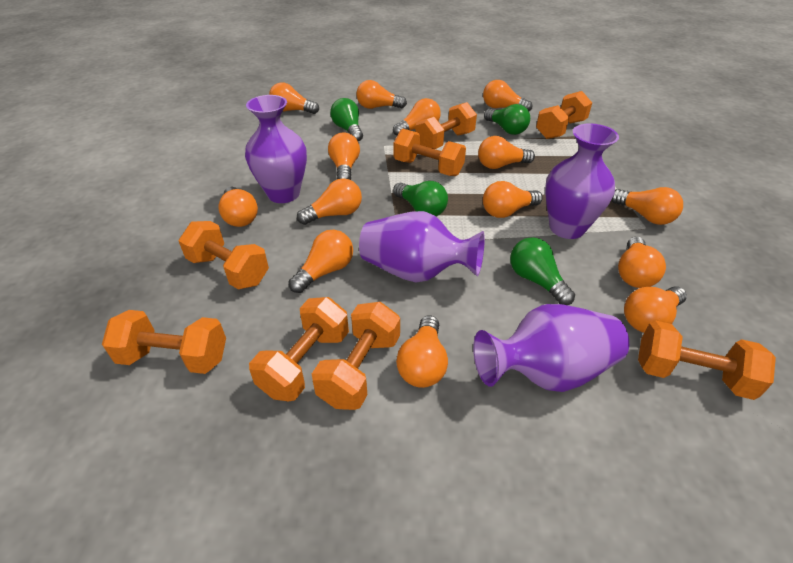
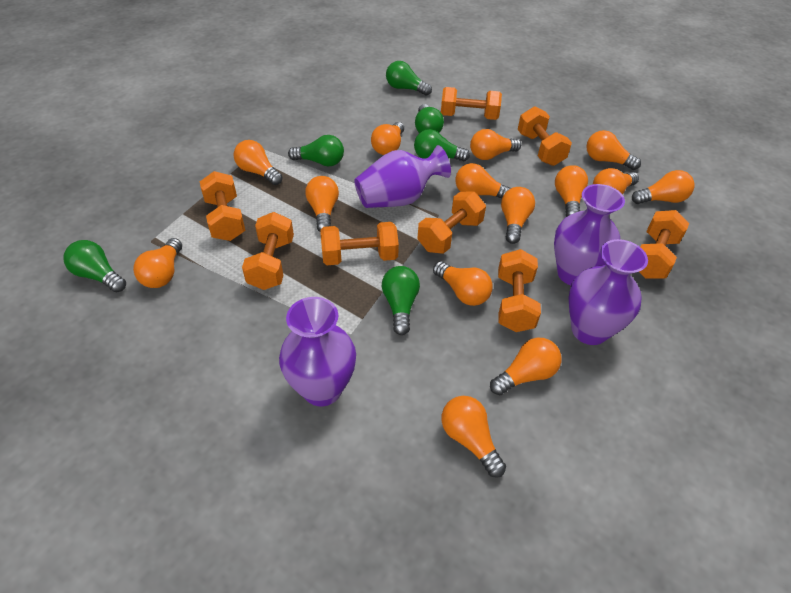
green light bulb: [330,98,363,141] [393,181,448,216] [484,104,530,135] [510,237,575,305] = 4 -> [63,240,126,292] [288,135,344,167] [382,266,420,335] [386,61,432,96] [414,129,470,161] [415,104,444,133] = 6

